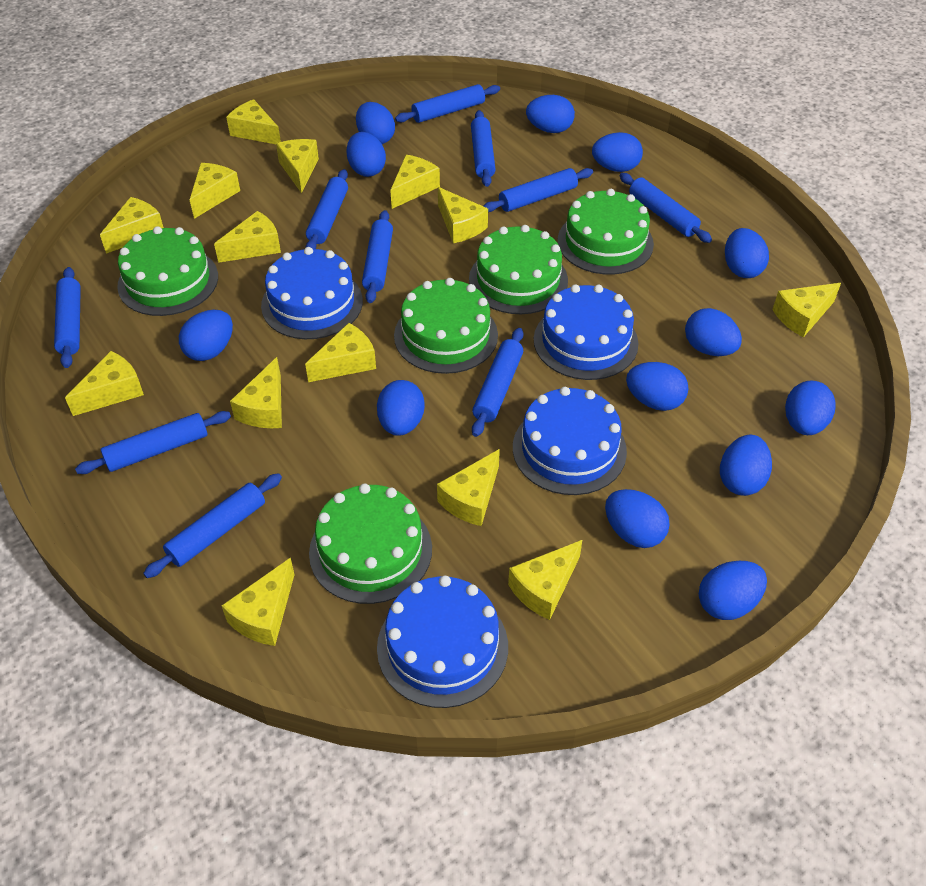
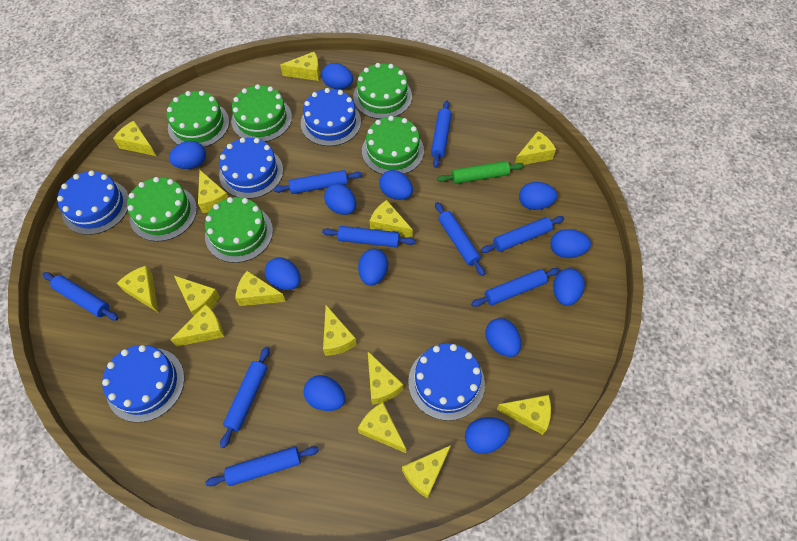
blue cake: [261,247,363,339] [377,576,508,708] [513,387,627,495] [534,284,639,380] = 4 -> [57,170,129,235] [102,345,185,422] [219,138,283,199] [301,88,361,146] [408,343,485,421] = 5
blue egg: [179,310,233,361] [346,132,386,177] [356,102,395,144] [377,380,425,436] [526,95,575,133] [592,132,643,172] [605,489,670,548] [626,362,688,411] [685,308,742,356] [699,561,767,620] [720,435,772,496] [725,228,769,278] [785,380,836,435] = 13 -> [169,141,206,169] [265,258,301,290] [303,375,345,411] [322,63,353,89] [324,184,356,215] [358,249,388,286] [379,170,413,200] [465,417,510,454] [485,318,521,357] [519,182,557,210] [550,229,591,258] [553,268,585,306] = 12
blue rolling pin: [54,267,81,368] [75,411,231,474] [143,473,282,578] [306,169,348,249] [362,210,393,303] [395,84,500,123] [471,110,496,187] [472,328,523,437] [484,168,593,212] [620,173,712,243] = 10 -> [42,272,118,321] [205,446,319,486] [220,346,270,448] [273,170,362,194] [322,226,416,247] [431,101,452,168] [435,202,485,276] [471,268,560,307] [481,216,564,253] = 9
green cake: [117,226,218,316] [309,483,432,604] [394,278,498,374] [469,225,568,314] [558,189,654,275] = 5 -> [127,177,197,242] [167,91,229,147] [205,197,273,263] [231,84,292,142] [353,63,412,119] [362,116,424,174] = 6
green rolling pin: none = 0 -> [437,161,524,184] = 1

